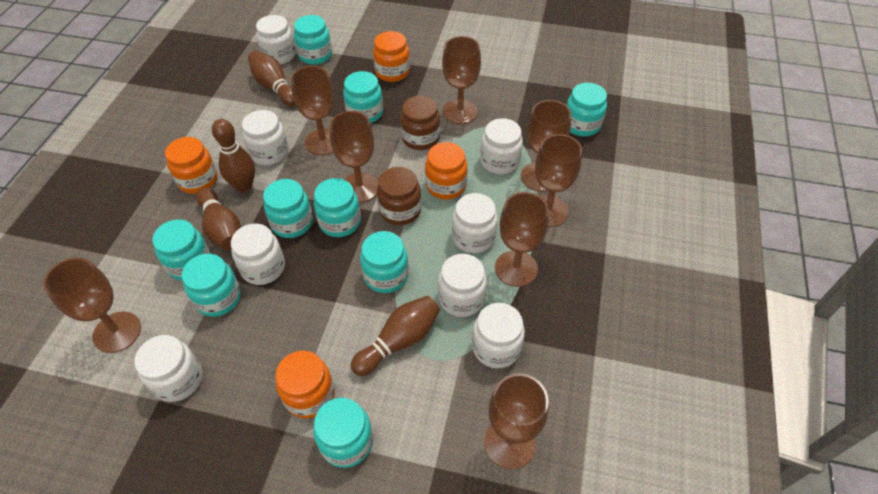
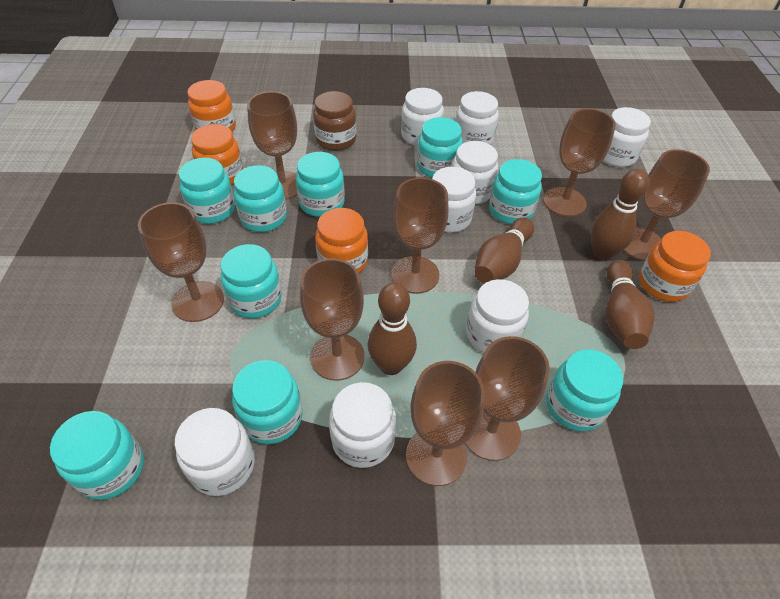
brown jar: [377,167,422,225] [400,96,440,150] = 2 -> [313,91,356,151] = 1

